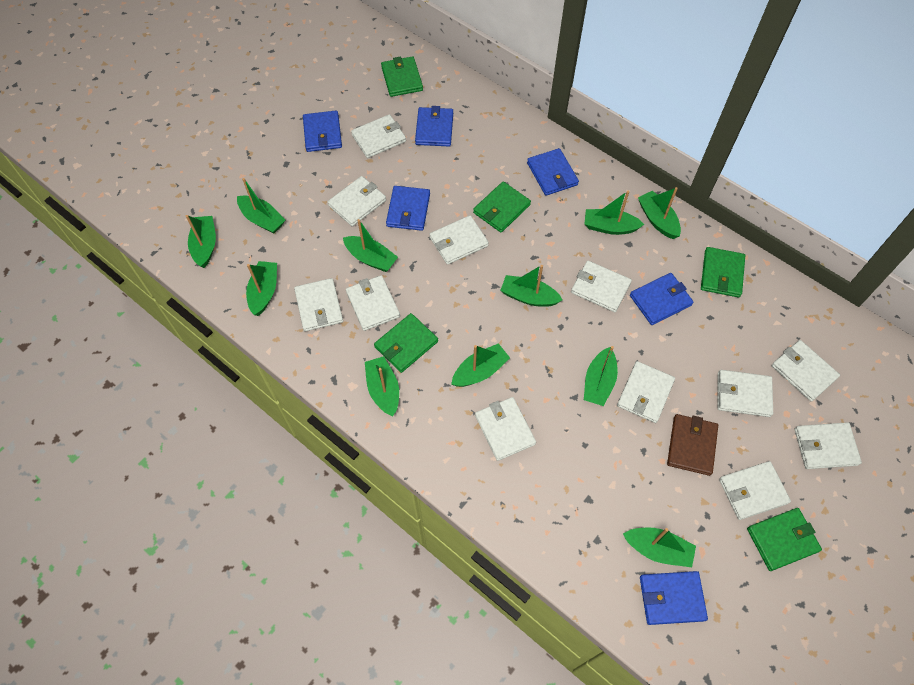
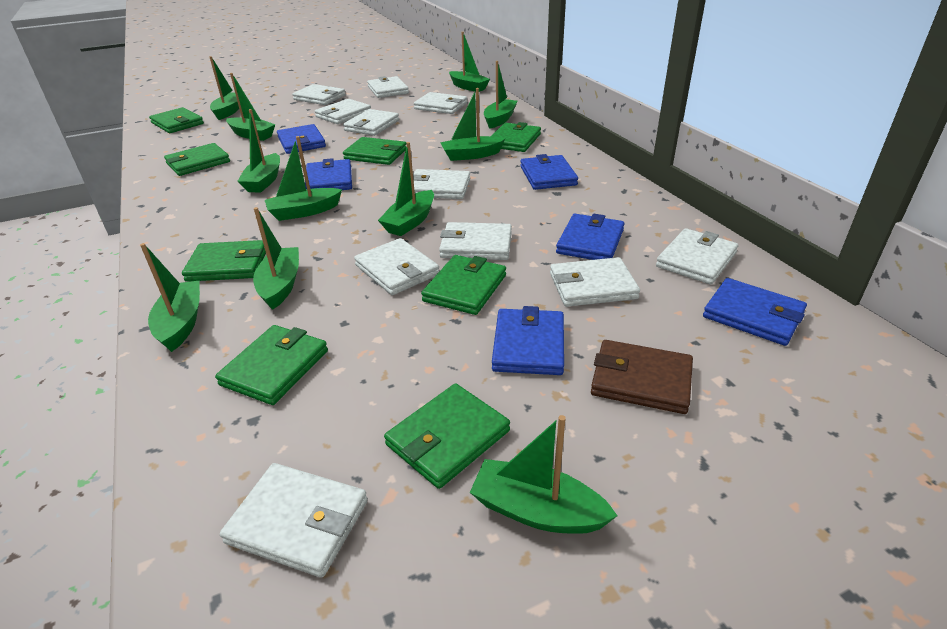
green wallet: [374,313,438,373] [381,56,423,97] [473,181,531,233] [701,247,745,298] [747,508,822,571] = 5 -> [149,107,204,133] [164,143,230,176] [182,240,266,282] [215,325,328,405] [343,137,406,165] [384,383,510,489] [421,255,506,315] [492,122,541,152] = 8
white wallet: [294,278,343,331] [328,176,386,227] [346,275,400,331] [351,114,406,158] [429,215,489,265] [475,397,536,461] [571,261,632,312] [617,361,675,423] [718,370,773,417] [719,461,791,520] [772,340,840,402] [795,422,862,469] = 12 -> [220,463,368,578] [292,84,346,105] [315,99,371,124] [343,109,399,136] [354,238,439,295] [367,76,409,98] [413,169,470,199] [414,92,467,114] [439,222,512,260] [550,257,640,307] [656,228,739,284] = 11

